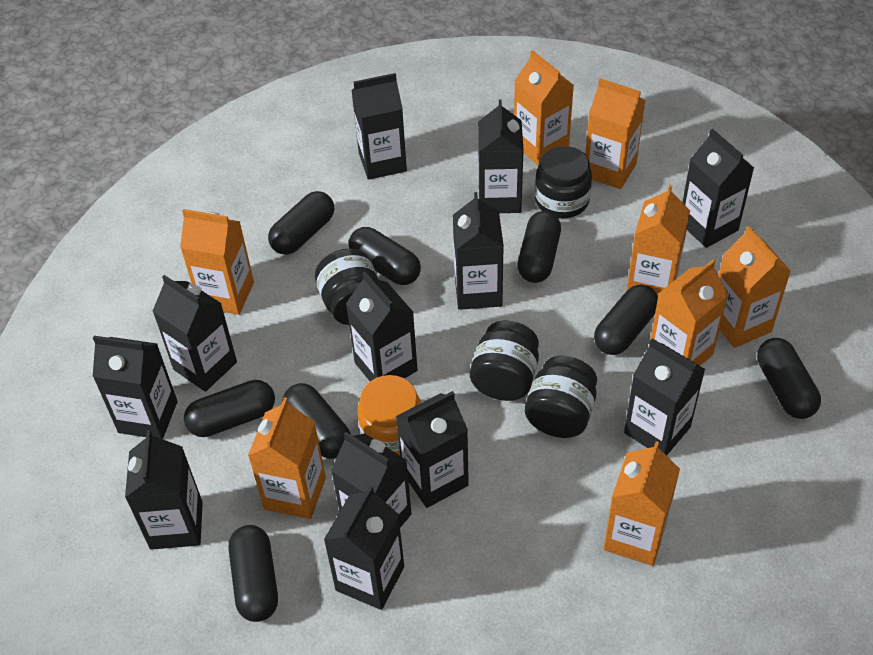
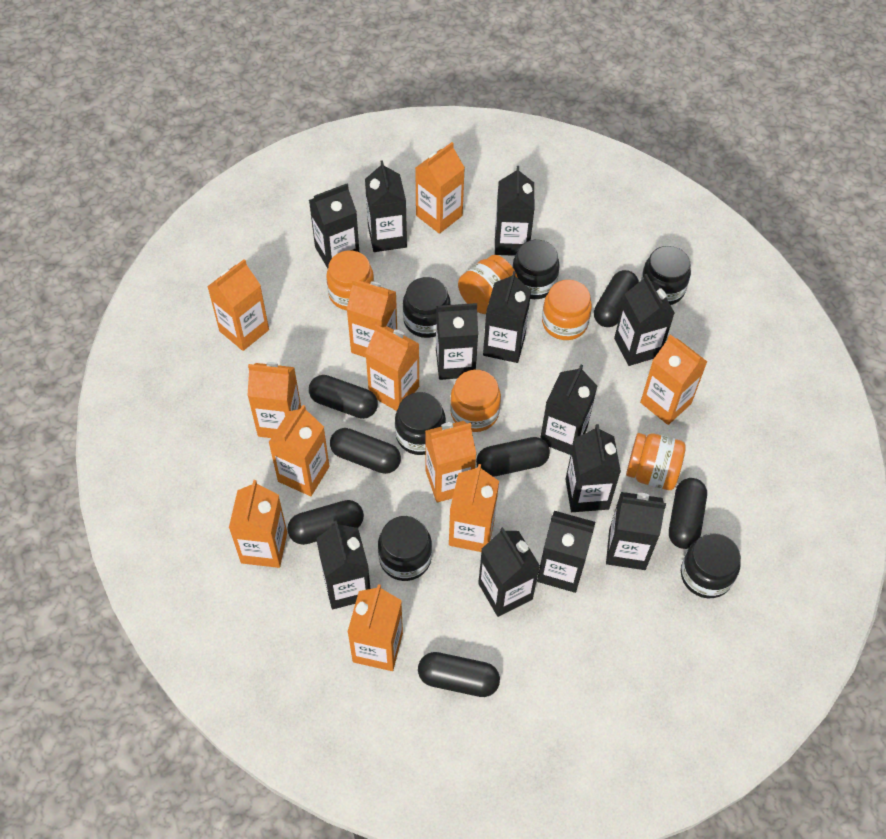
black capsule: [184,380,275,437] [229,525,278,622] [268,191,334,255] [282,383,351,459] [349,227,421,285] [517,211,561,283] [594,285,658,355] [757,338,821,419] = 8 -> [287,500,364,545] [309,375,378,419] [330,428,401,474] [418,652,500,697] [476,437,550,477] [594,270,639,327] [669,478,707,549] = 7
black jar: [315,249,379,325] [470,321,539,401] [525,356,597,438] [535,146,592,218] = 4 -> [378,516,432,581] [395,392,446,455] [403,277,451,338] [512,240,560,299] [641,246,691,305] [681,533,741,598] = 6
orange carton: [180,209,254,315] [248,397,326,519] [514,50,574,166] [585,78,646,189] [604,441,680,566] [627,185,690,296] [650,260,728,366] [718,226,791,348] = 8 -> [207,259,269,351] [229,480,287,568] [247,362,301,438] [268,405,330,496] [347,279,397,358] [347,584,403,671] [365,324,419,411] [415,142,465,234] [425,421,476,503] [449,464,499,552] [640,334,707,425] = 11
orange jar: [357,375,421,455] = 1 -> [326,251,374,310] [450,370,501,432] [458,255,518,314] [542,280,592,340] [626,433,686,490] = 5

